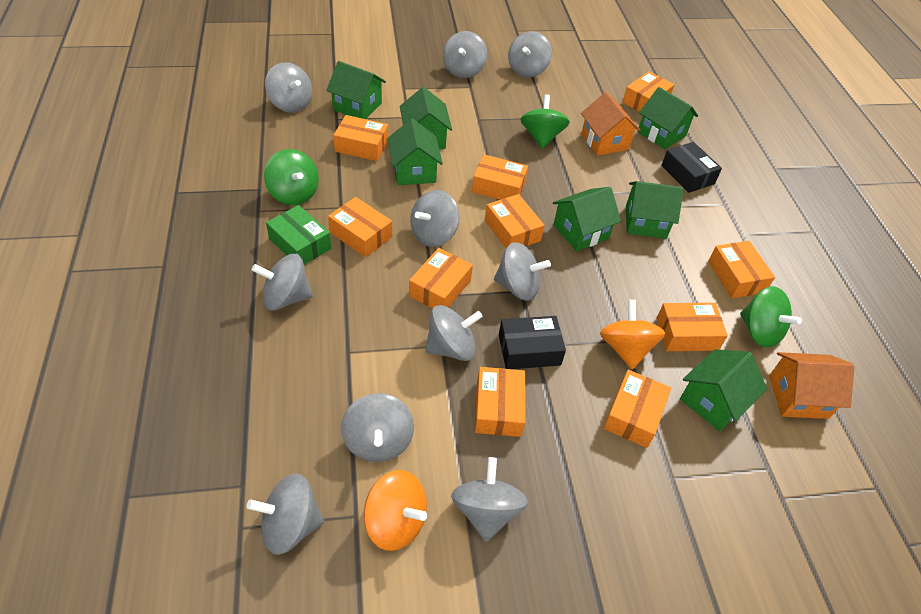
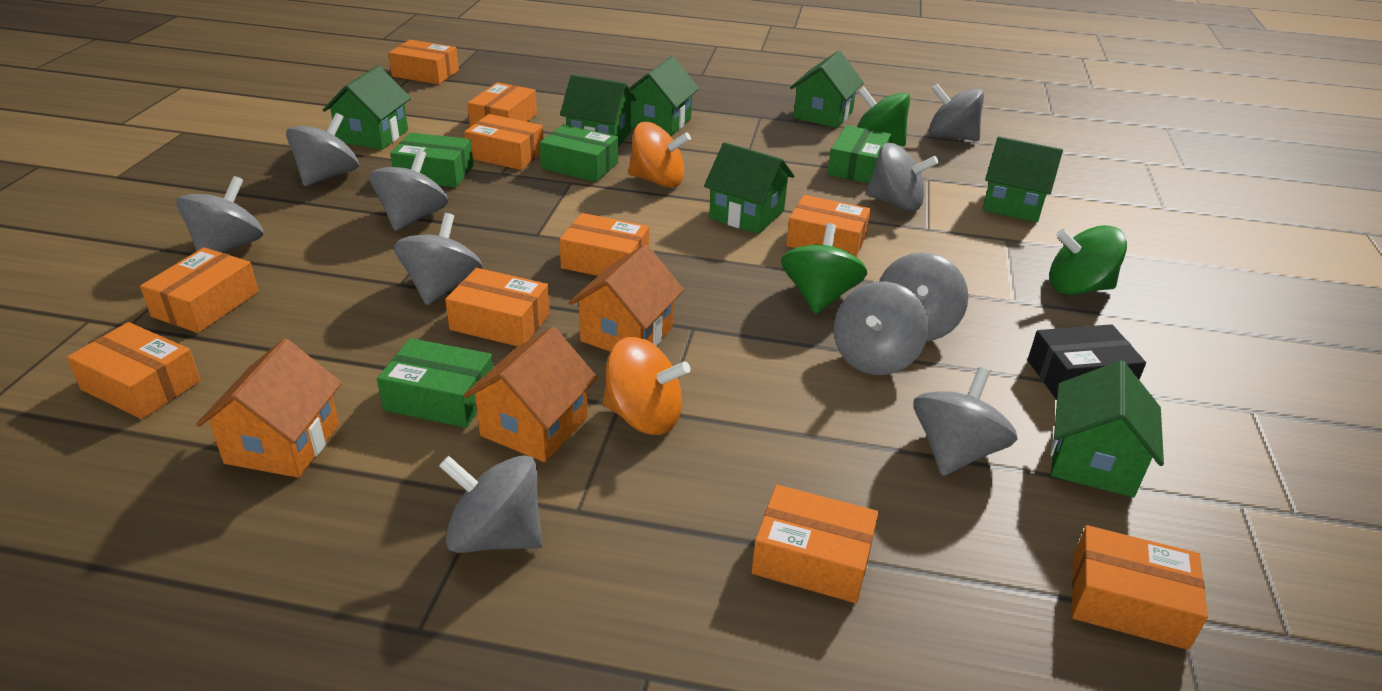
black box: [499,316,566,369] [661,142,722,193] = 2 -> [1028,324,1146,400] = 1
green box: [266,205,331,265] = 1 -> [377,338,493,428] [390,133,473,188] [540,124,618,182] [827,125,891,183] = 4
orange house: [581,92,641,156] [769,352,855,419] = 2 -> [196,338,342,478] [463,327,598,462] [569,244,684,352] = 3

